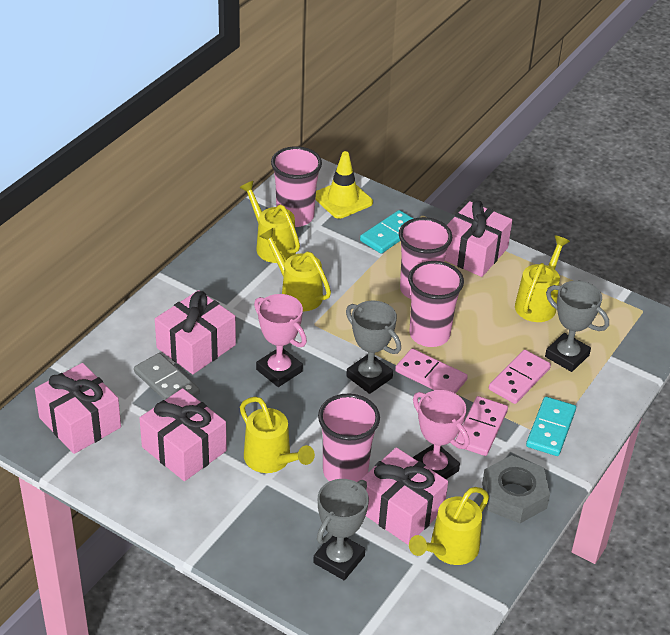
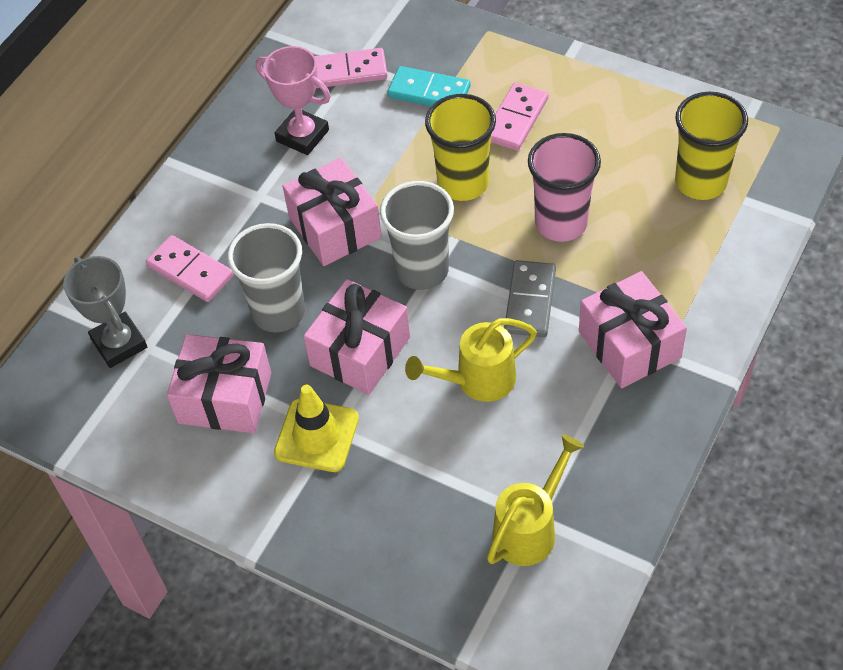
grey cup: none = 0 -> [227,223,305,332] [380,181,454,290] = 2
grey nut: [482,455,550,523] = 1 -> none = 0
grey trophy: [313,479,369,580] [346,301,401,394] [545,280,609,372] = 3 -> [63,256,147,368] = 1
pink cup: [271,146,322,227] [318,394,380,482] [399,217,452,299] [408,261,464,347] = 4 -> [528,133,601,242] = 1
pink gift: [35,363,121,454] [139,388,227,481] [155,290,236,374] [360,447,448,545] [445,201,512,277] = 5 -> [167,334,271,433] [283,157,382,266] [303,279,410,395] [579,271,687,388] = 4
pink trophy: [254,294,307,387] [412,390,469,479] = 2 -> [256,46,331,155] = 1
turquoise domino: [360,210,414,254] [526,397,576,456] = 2 -> [387,66,471,106] = 1
yellow cup: none = 0 -> [425,94,496,201] [675,92,748,200] = 2
yellow watering can: [239,181,300,263] [240,397,315,473] [259,228,331,312] [409,487,489,565] [515,235,570,322] = 5 -> [405,318,537,402] [487,434,584,566] = 2

